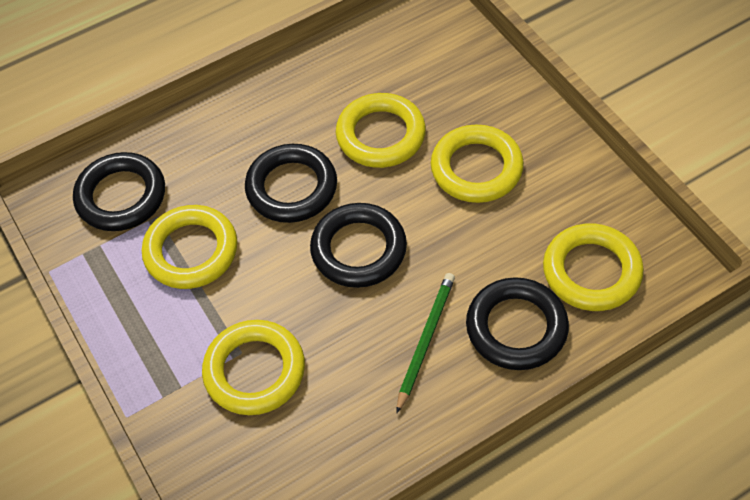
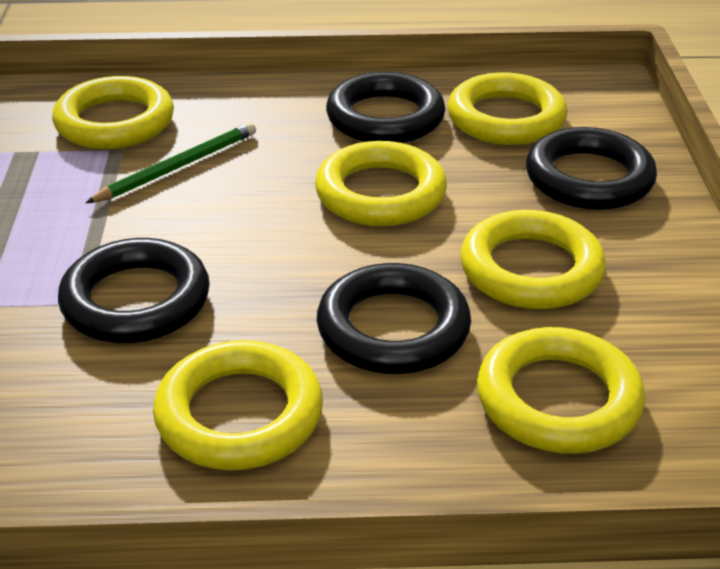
yellow ring: [142,205,237,289] [202,320,305,415] [336,93,426,168] [431,125,524,203] [543,223,644,311] = 5 -> [52,76,174,149] [153,340,323,470] [315,141,447,226] [447,72,567,145] [461,210,606,309] [477,327,645,454] = 6

